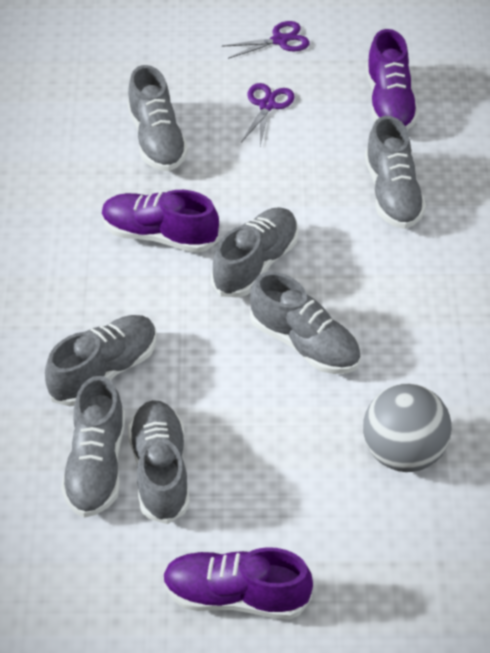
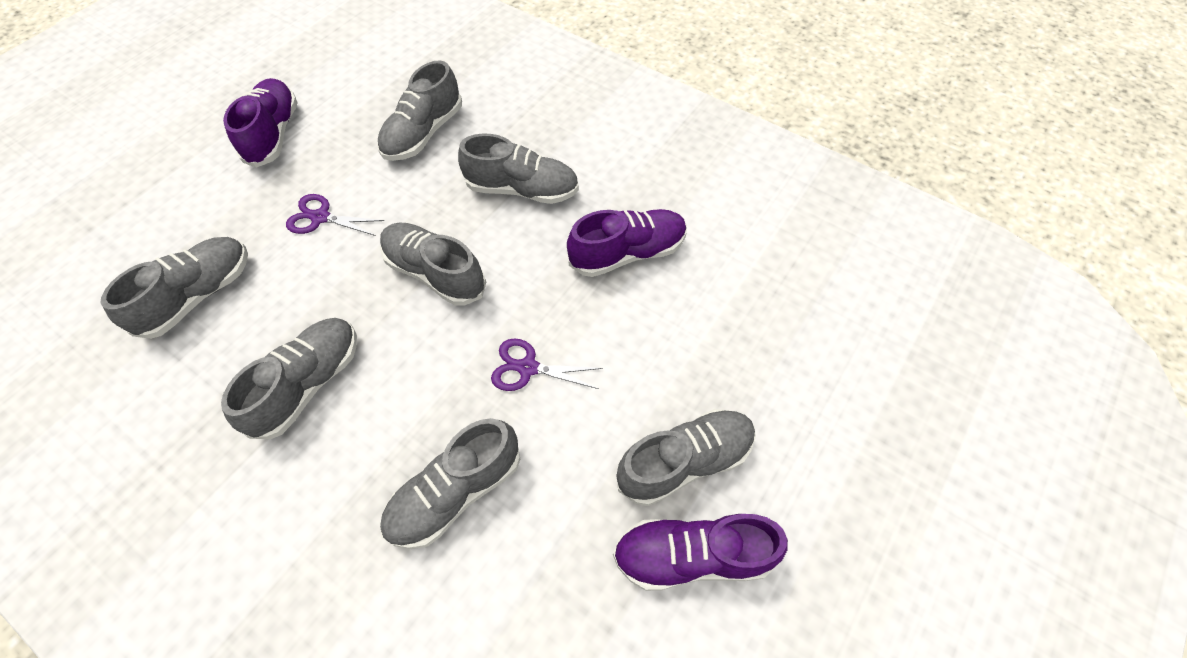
grey ball: [363,384,452,472] = 1 -> none = 0

